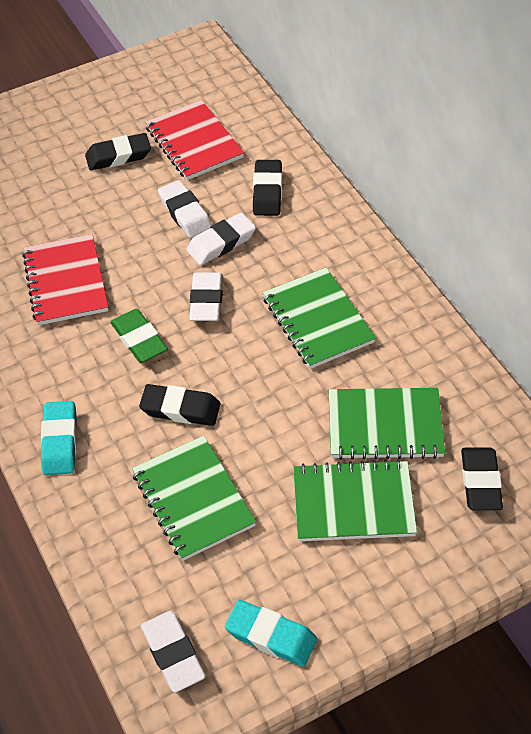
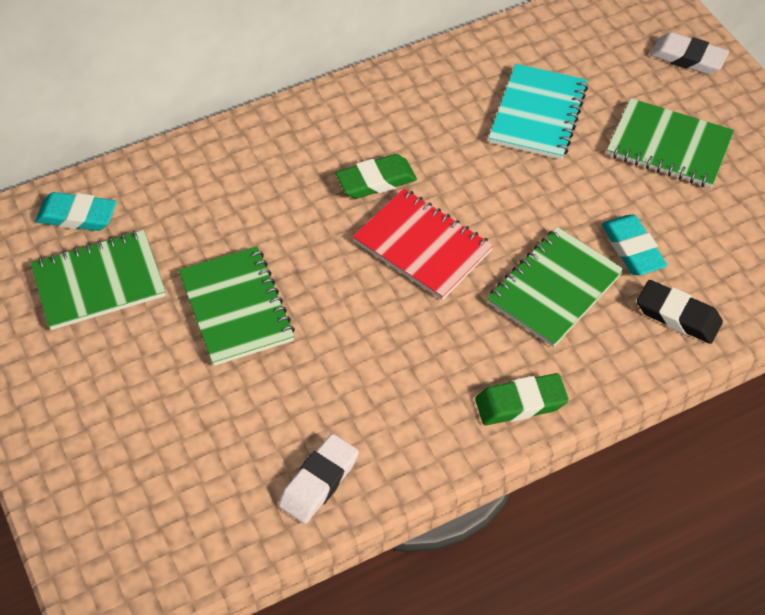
black eraser: [85,133,151,170] [139,384,220,426] [253,160,282,216] [461,447,503,510] = 4 -> [637,280,723,344] = 1
green eraser: [111,309,168,363] = 1 -> [336,154,417,199] [475,373,569,425] = 2
red notebook: [22,234,108,325] [145,100,244,180] = 2 -> [353,189,493,300] = 1
turquoise notebook: none = 0 -> [488,64,588,160] = 1
white eraser: [141,611,206,692] [158,180,212,238] [186,213,256,265] [189,272,223,321] = 4 -> [278,434,359,524] [650,32,729,74] = 2

